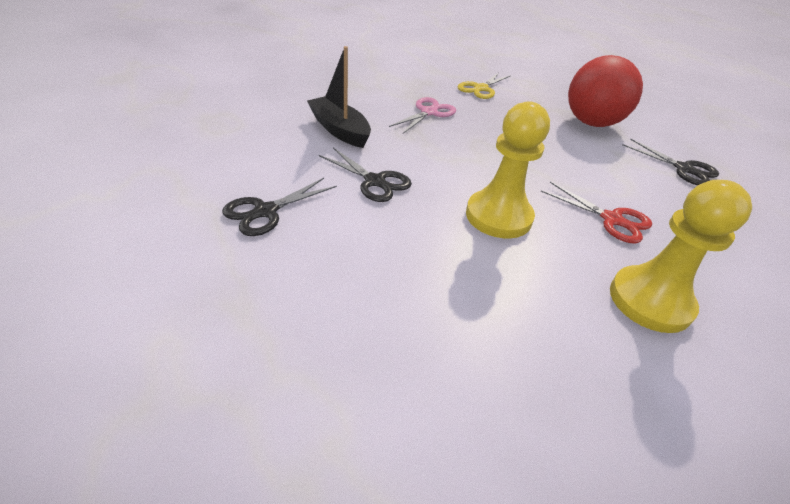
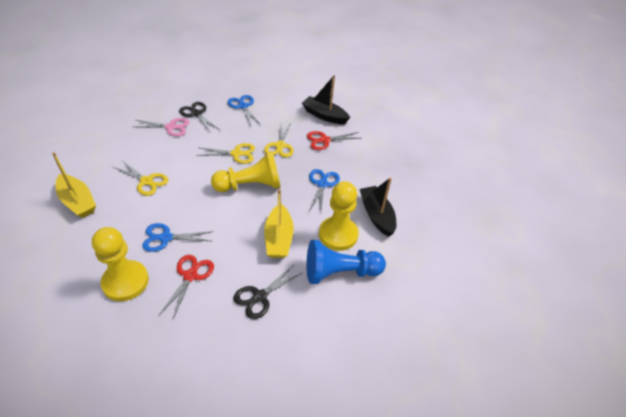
black boat: [307,46,371,148] = 1 -> [302,75,350,124] [360,178,396,237] = 2
black scissors: [222,178,337,236] [319,148,412,202] [622,138,719,185] = 3 -> [179,102,220,132] [233,265,302,319] = 2
blue pawn: none = 0 -> [307,240,386,284] = 1
blue scissors: none = 0 -> [142,223,214,252] [228,95,261,125] [309,169,340,211] = 3
red ball: [568,55,643,127] = 1 -> none = 0
red scissors: [541,182,652,244] = 1 -> [159,255,214,319] [307,131,361,150] = 2
yellow boat: none = 0 -> [52,152,96,218] [264,189,294,258] = 2
yellow pawn: [466,101,550,238] [610,180,752,333] = 2 -> [92,227,149,301] [211,151,280,192] [319,181,359,251] = 3
yellow scissors: [457,73,510,99] = 1 -> [113,161,168,196] [196,143,255,164] [264,123,293,158] = 3

